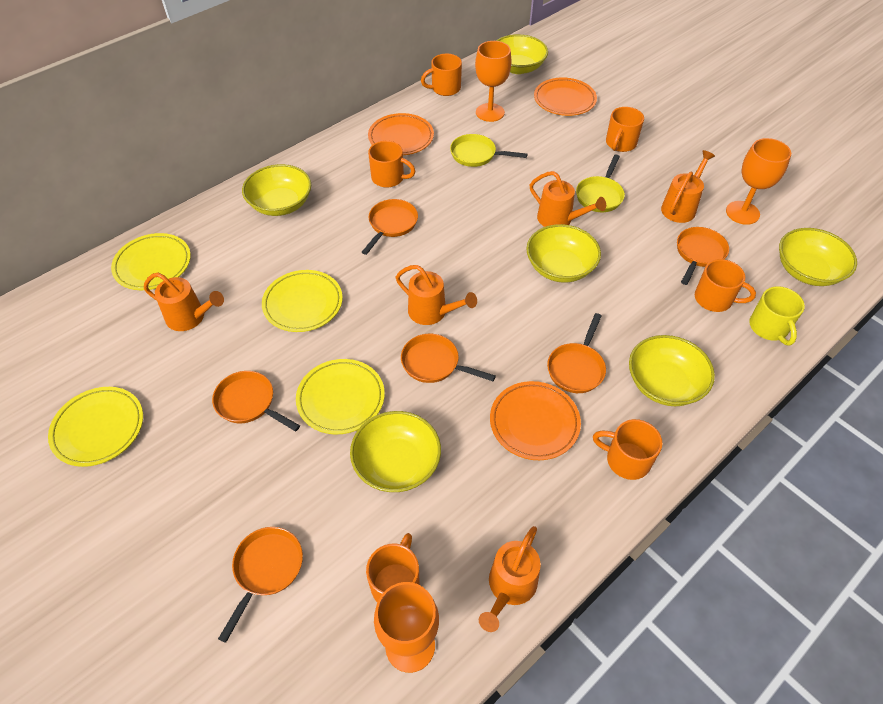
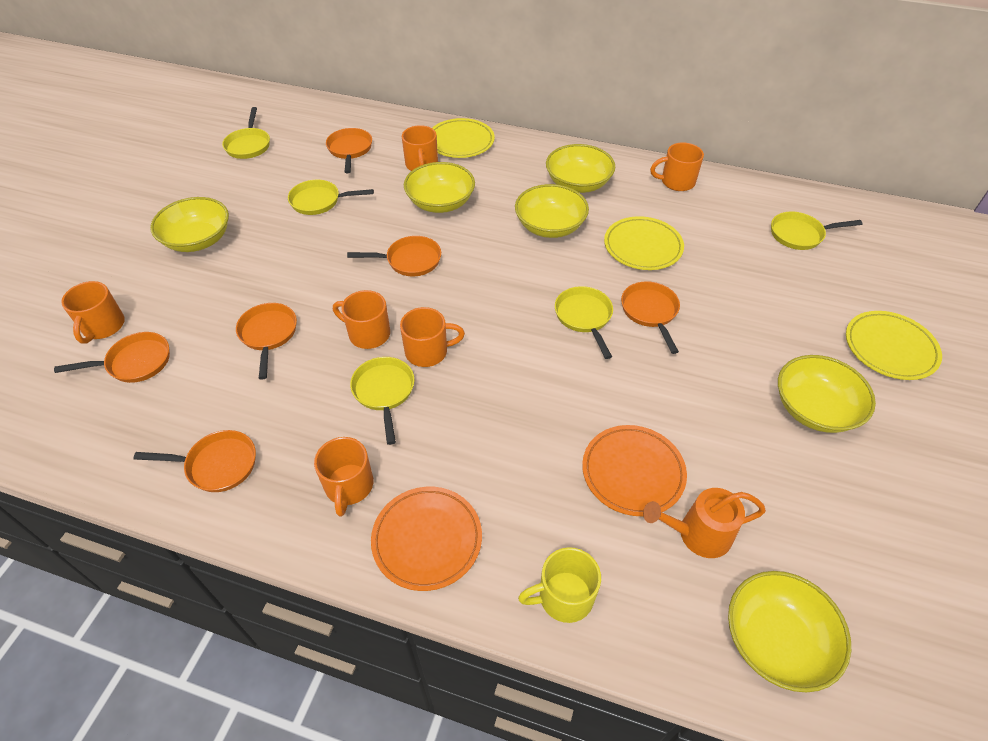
orange goblet: [374,582,439,673] [475,41,511,122] [726,138,791,225] = 3 -> none = 0
orange plate: [368,113,434,155] [490,381,581,460] [534,77,597,116] = 3 -> [371,487,482,591] [582,425,687,516] = 2
orange watering can: [144,272,224,331] [396,265,477,325] [479,526,541,632] [530,171,606,227] [661,150,715,223] = 5 -> [643,488,766,558] = 1
yellow pan: [450,134,527,167] [576,154,625,212] = 2 -> [222,107,270,159] [288,180,374,215] [350,357,415,445] [555,286,613,359] [771,212,862,250] = 5
yellow plate: [48,387,143,467] [111,233,191,290] [262,270,343,332] [296,359,385,434] = 4 -> [432,118,495,158] [604,216,684,270] [846,311,942,380] = 3

